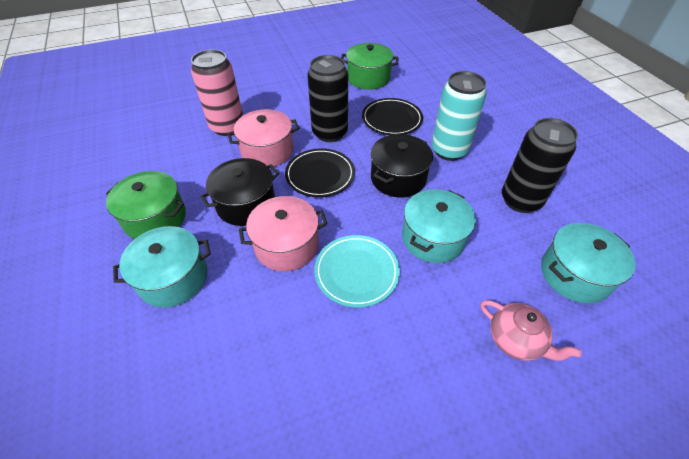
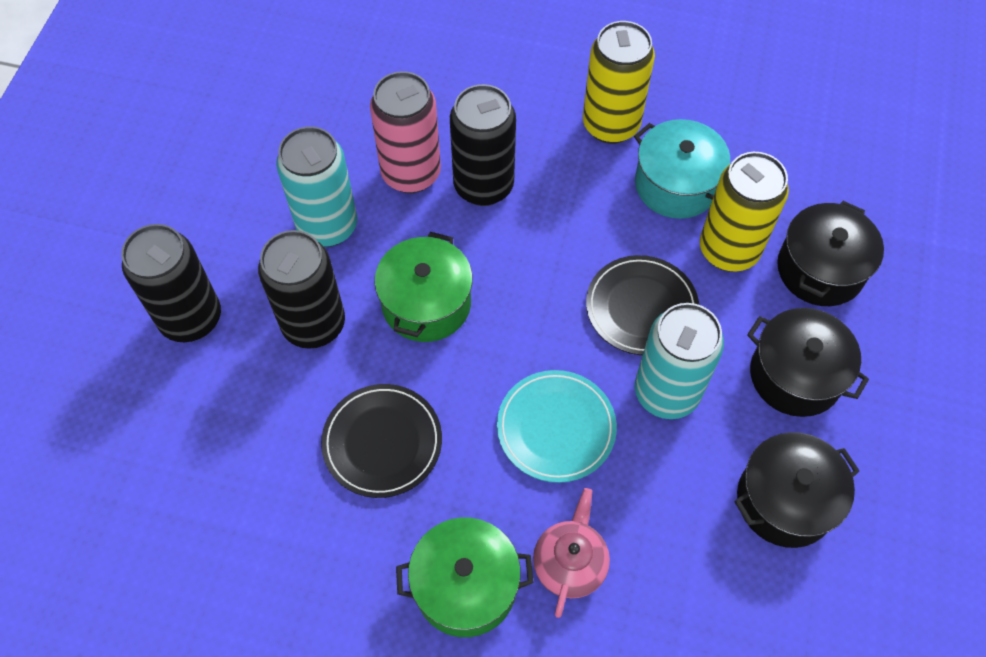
black can: [307,55,348,142] [502,118,578,213] = 2 -> [121,224,221,342] [258,230,345,349] [450,84,516,206] = 3
black pot: [200,158,279,226] [371,134,433,197] = 2 -> [734,432,859,548] [747,308,869,417] [777,201,884,306] = 3
pink pot: [228,109,299,167] [239,196,327,271] = 2 -> none = 0
turquoise can: [431,71,487,161] = 1 -> [276,126,357,247] [635,303,724,419] = 2
turquoise pot: [113,226,211,308] [402,189,476,263] [541,223,635,303] = 3 -> [634,119,730,219] = 1
yellow can: none = 0 -> [583,21,655,144] [700,152,789,272] = 2

